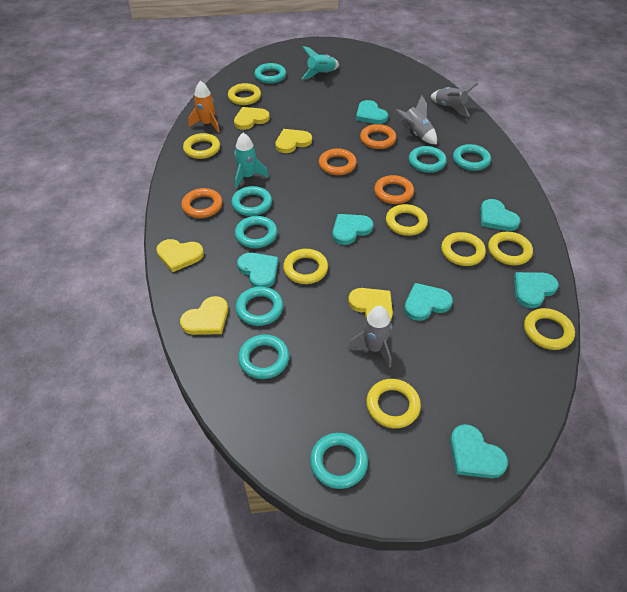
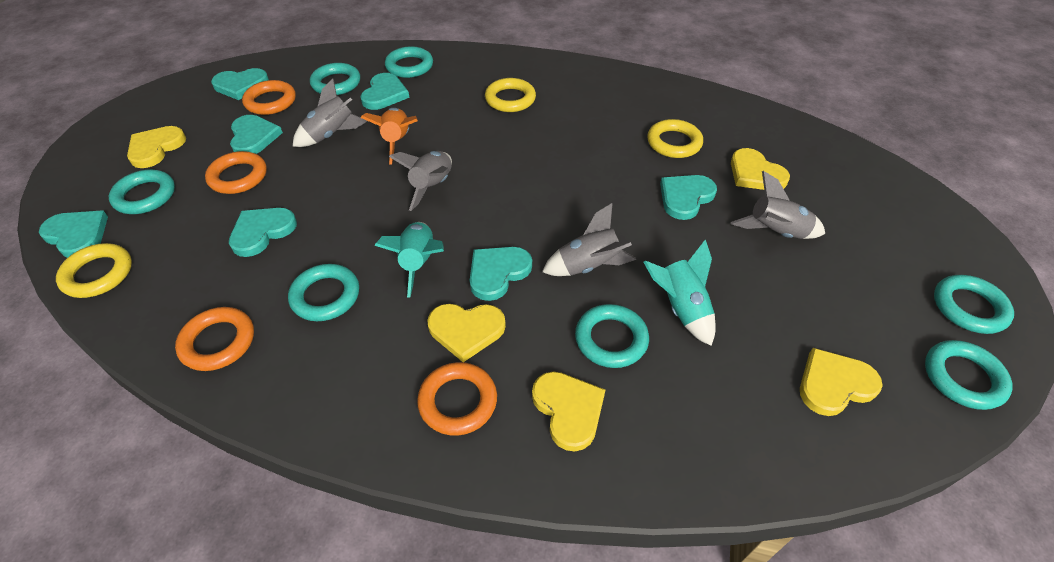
grey rocket: [348,306,392,368] [396,95,437,144] [430,83,478,117] = 3 -> [293,78,367,147] [389,151,452,211] [542,203,637,276] [731,171,825,239] = 4
turquoise ring: [231,186,272,216] [235,216,277,248] [236,287,283,326] [238,335,289,379] [254,63,286,84] [310,433,368,489] [409,146,447,173] [453,144,491,171] = 8 -> [109,169,175,214] [288,264,359,321] [310,63,360,95] [385,46,433,78] [575,304,649,368] [925,340,1013,410] [934,275,1014,334] = 7
yellow ring: [183,133,220,159] [228,83,261,105] [283,249,328,284] [366,379,421,428] [386,204,428,236] [441,232,486,266] [488,232,533,265] [524,308,575,350] = 8 -> [56,243,132,298] [485,78,536,112] [647,119,703,158] = 3

